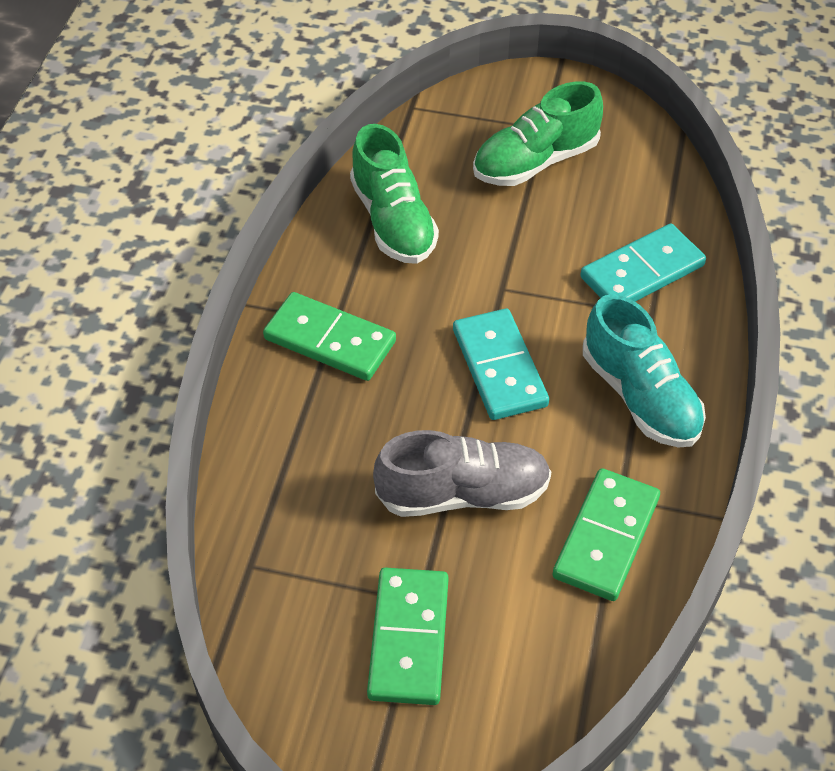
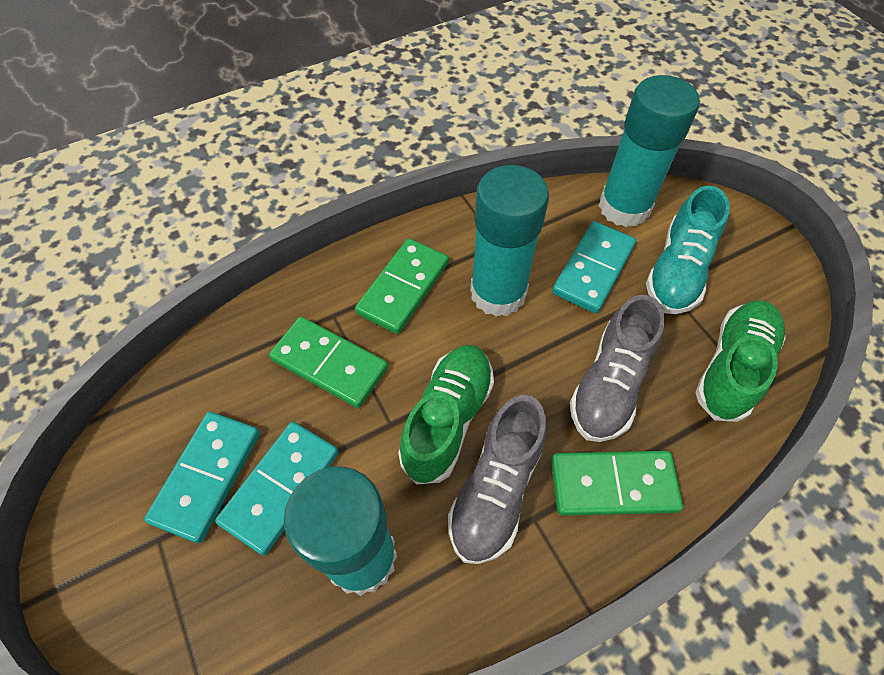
grey shoe: [373,430,551,517] = 1 -> [448,395,547,564] [570,294,665,442] = 2
turquoise domino: [453,309,549,420] [580,224,706,302] = 2 -> [144,412,260,543] [215,422,338,556] [552,221,636,313] = 3
turquoise glue stick: none = 0 -> [284,466,397,596] [470,165,549,317] [599,75,700,228] = 3

